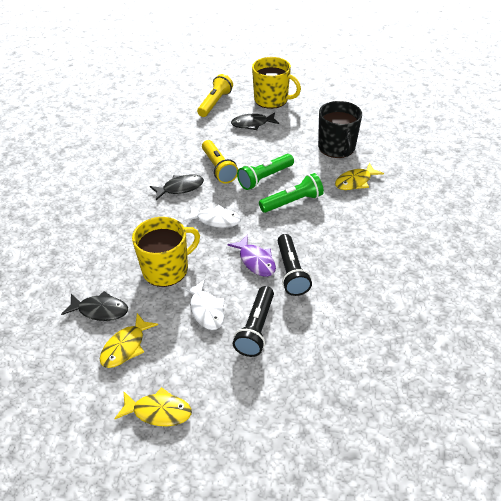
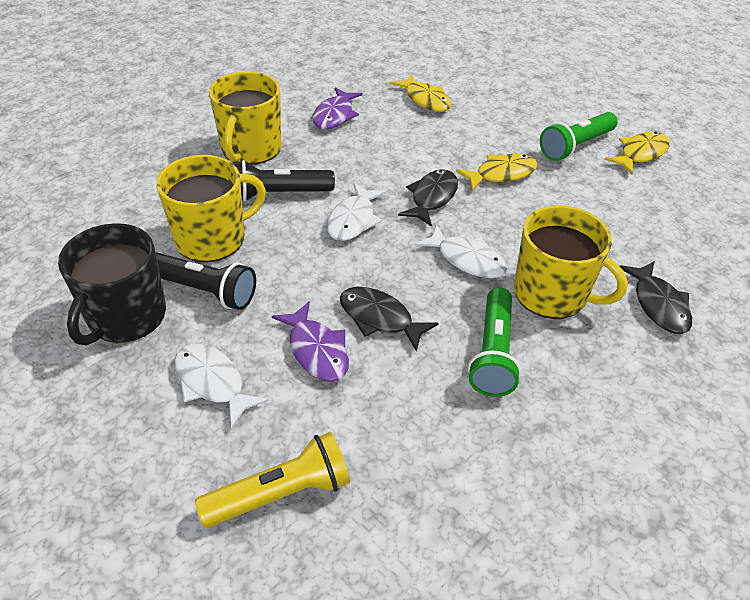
purple fish: [227,235,276,277] = 1 -> [272,301,349,382] [312,87,363,129] = 2
white fish: [181,279,225,330] [183,205,241,228] = 2 -> [175,344,269,429] [327,183,386,241] [415,224,507,278] = 3
yellow flashlight: [197,74,233,117] [202,140,238,184] = 2 -> [195,432,350,528] = 1
yellow mug: [132,217,200,287] [252,57,301,109] = 2 -> [156,155,266,262] [209,72,281,165] [514,205,628,319] = 3

